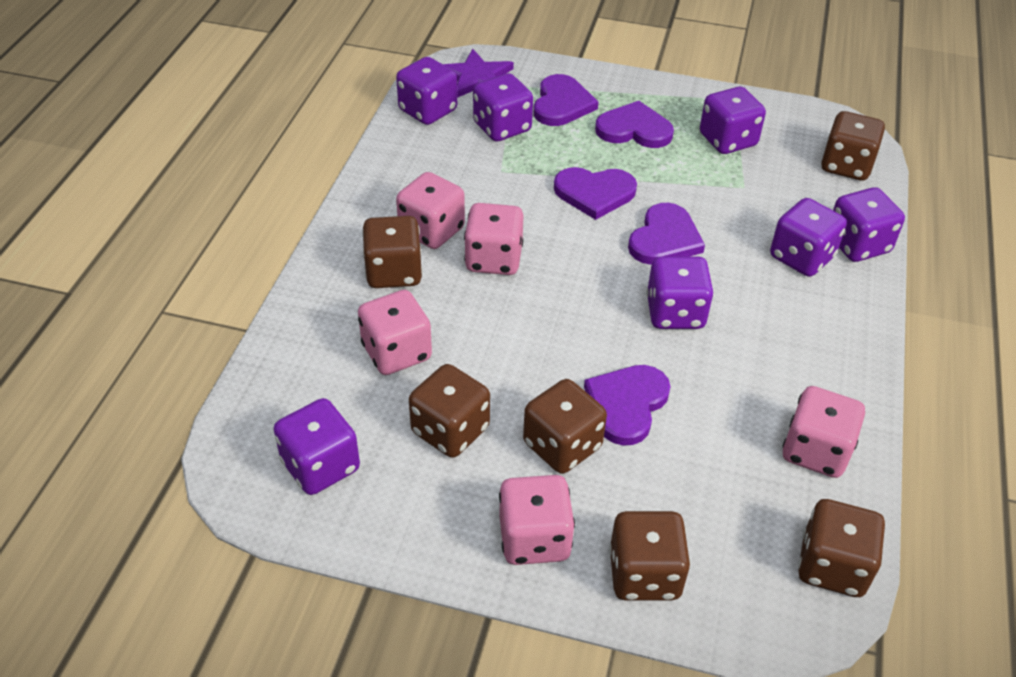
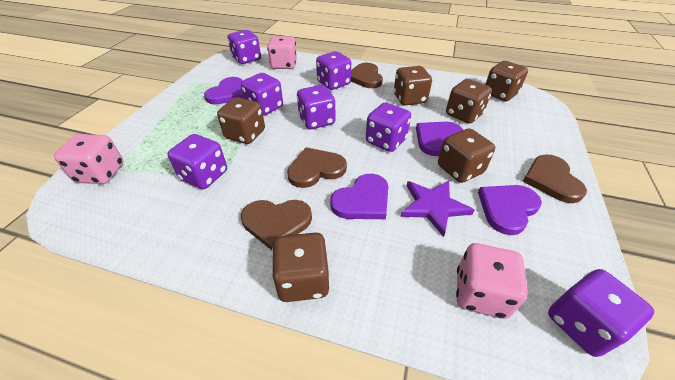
brown heart: none = 0 -> [241,200,312,250] [287,147,347,188] [351,63,383,88] [523,154,587,203] = 4
pink dice: [358,290,432,375] [396,172,465,249] [464,203,524,275] [499,475,575,565] [783,386,865,478] = 5 -> [54,134,124,184] [267,36,297,69] [456,243,528,319] = 3
purple heart: [534,74,599,126] [554,167,637,220] [584,365,671,446] [595,101,674,148] [628,203,705,265] = 5 -> [204,77,244,105] [330,174,389,219] [416,122,463,156] [478,185,542,235] = 4

